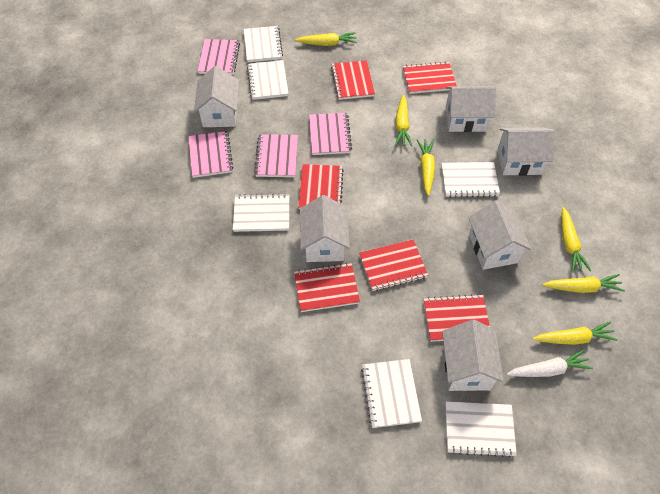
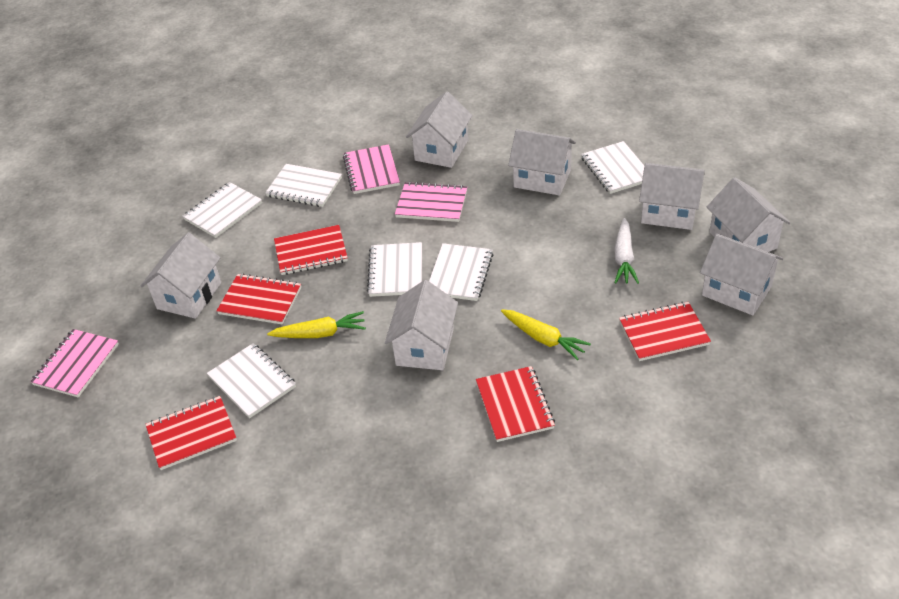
pink notebook: [188,131,233,178] [198,39,240,75] [254,134,298,177] [309,113,352,155] = 4 -> [30,329,119,397] [343,144,400,194] [395,181,467,222] = 3
red notebook: [294,263,360,312] [298,164,344,209] [331,60,375,100] [359,240,428,291] [403,62,457,94] [424,294,490,342] = 6 -> [145,396,237,470] [217,273,301,325] [274,225,348,275] [476,366,555,442] [619,302,711,361] = 5
white house: [194,66,239,127] [300,195,350,262] [442,320,504,391] [446,87,496,132] [468,200,531,270] [498,128,555,176] = 6 -> [140,233,221,319] [385,280,458,370] [406,92,473,168] [508,129,576,196] [639,163,705,230] [700,234,783,315] [707,177,790,252] = 7
yellow carrot: [295,32,357,46] [395,95,412,146] [417,139,435,196] [532,322,618,345] [542,274,625,293] [562,207,591,273] = 6 -> [267,311,366,338] [501,309,591,360] = 2

